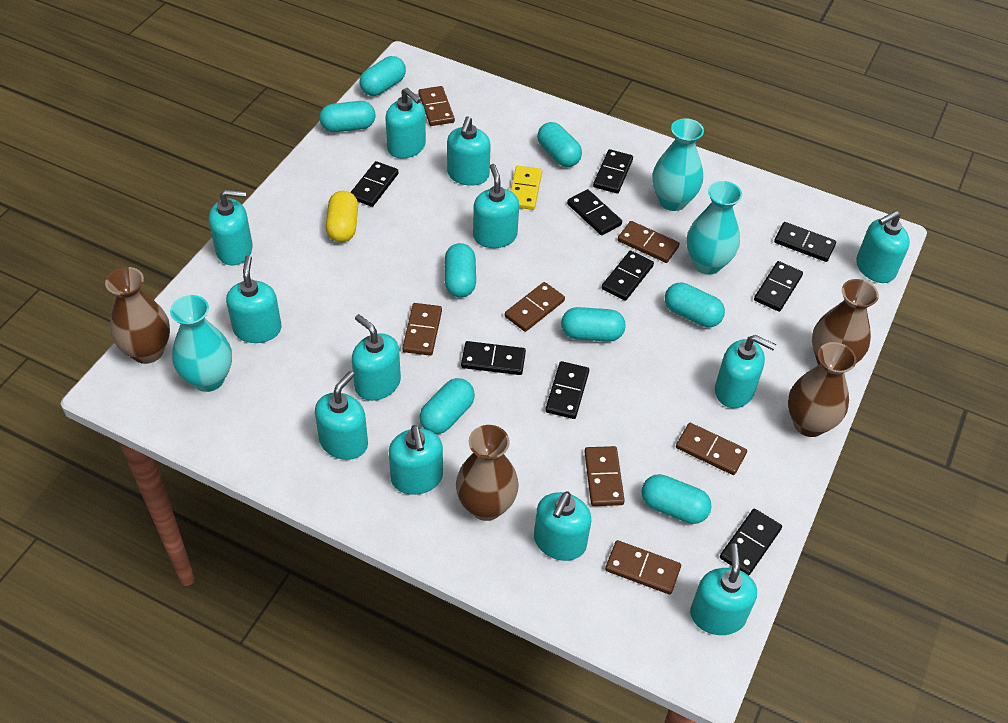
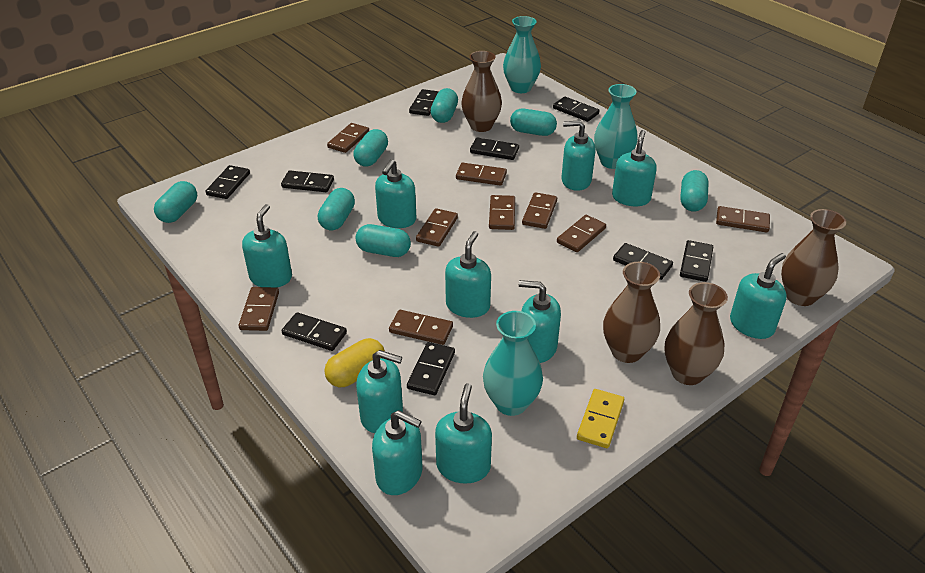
brown domino: [402,303,442,356] [418,86,455,126] [505,282,565,332] [584,446,625,506] [605,540,681,595] [618,221,680,263] [676,423,747,475] = 7 -> [238,287,279,331] [327,123,369,153] [389,310,453,345] [416,208,458,247] [456,163,507,186] [489,195,515,230] [522,192,557,229] [557,215,606,252] [716,206,770,232] = 9
turquoise capsule: [320,101,375,132] [360,56,406,96] [419,378,475,434] [445,243,476,298] [537,122,582,167] [561,307,626,342] [641,474,711,524] [665,283,725,327] = 8 -> [154,181,197,223] [318,188,355,231] [353,129,388,167] [355,224,411,257] [431,88,458,123] [510,109,557,136] [680,170,709,211] = 7
turquoise soap dispenser: [209,189,253,266] [226,255,282,343] [315,371,368,460] [352,314,401,401] [385,88,426,159] [389,425,443,495] [447,116,491,186] [473,164,519,248] [534,491,591,561] [690,543,757,635] [715,335,776,408] [856,211,910,283] = 12 -> [242,204,292,288] [356,350,403,433] [372,410,422,495] [375,159,416,228] [435,383,492,484] [445,231,491,318] [519,280,561,363] [561,120,596,191] [612,130,657,206] [730,253,787,339] = 10

